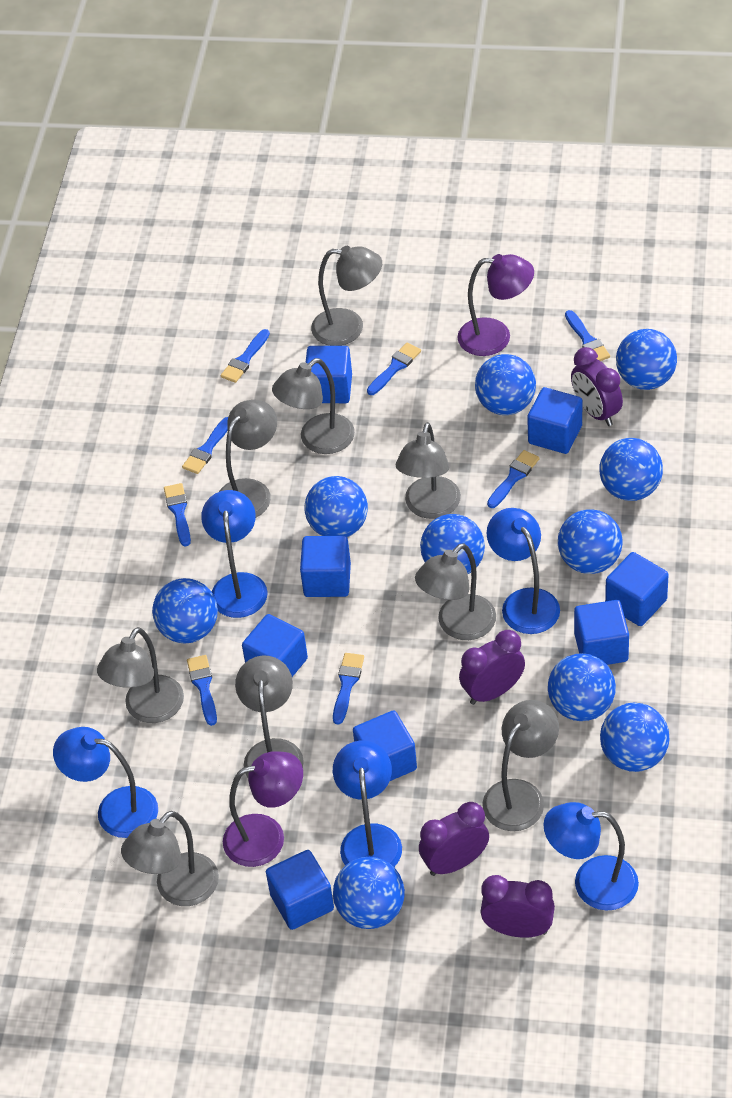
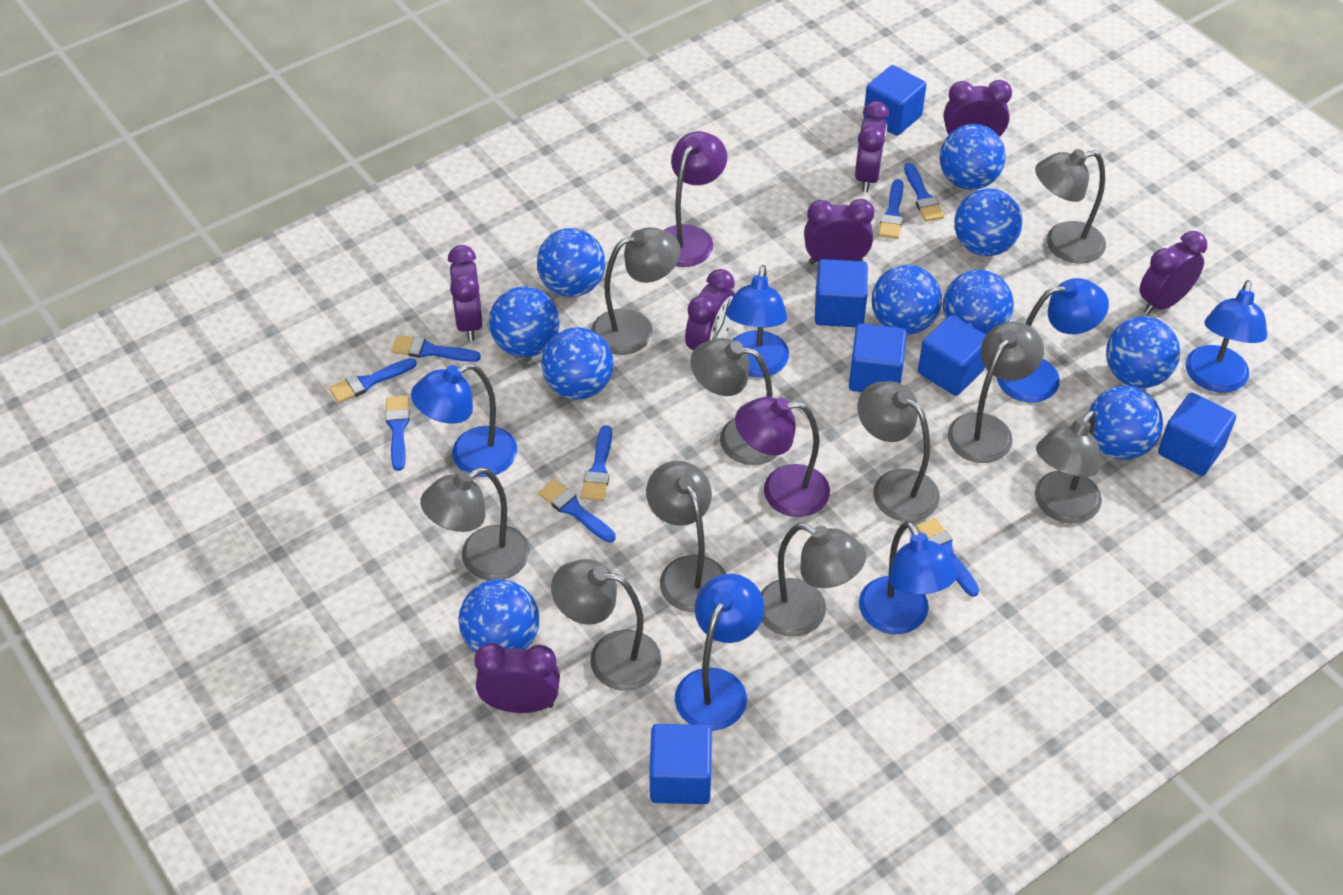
blue cube: [242,614,308,677] [266,850,334,930] [300,536,351,597] [306,346,352,403] [353,710,417,781] [527,387,582,454] [574,600,629,665] [605,552,669,626] = 8 -> [650,724,712,804] [815,259,868,327] [849,324,907,392] [863,65,926,136] [918,315,986,396] [1158,393,1236,476] = 6
blue lamp: [53,727,158,838] [201,490,268,618] [333,741,402,867] [486,508,560,634] [543,802,639,911] = 5 -> [411,363,517,477] [675,574,764,731] [726,265,789,377] [859,521,958,634] [997,278,1109,403] [1186,280,1267,393] = 6
grey lamp: [97,627,184,723] [121,811,219,906] [219,400,277,517] [235,656,304,778] [272,358,355,454] [311,246,382,346] [396,422,461,519] [415,543,496,640] [482,700,559,831] = 9 -> [420,467,530,580] [551,559,662,691] [591,227,681,355] [646,461,726,612] [691,338,778,465] [761,523,866,637] [857,381,940,522] [947,321,1044,463] [1035,149,1106,264] [1035,410,1102,523] = 10
purple clock: [419,802,489,876] [459,630,525,705] [480,875,555,938] [571,347,623,426] = 4 -> [448,245,483,341] [474,643,560,713] [685,269,735,350] [804,199,874,264] [855,101,889,192] [944,80,1012,137] [1140,231,1207,314] = 7

